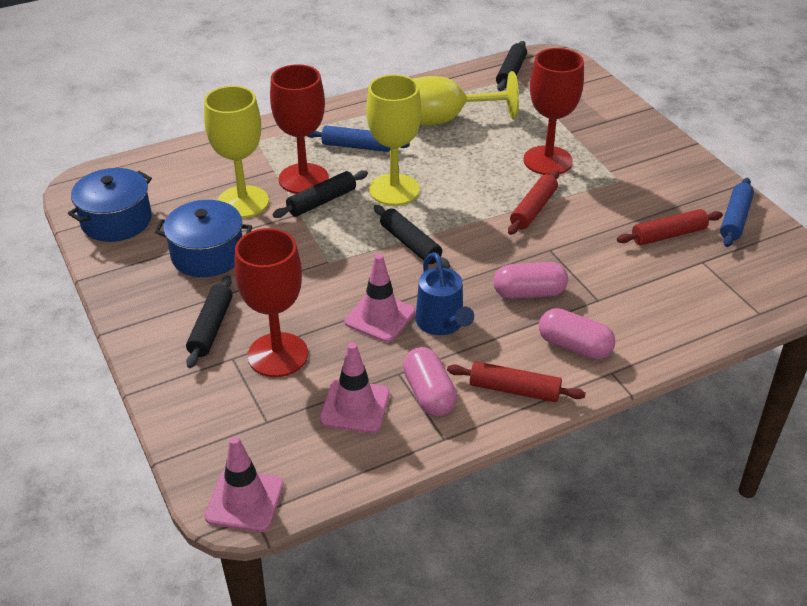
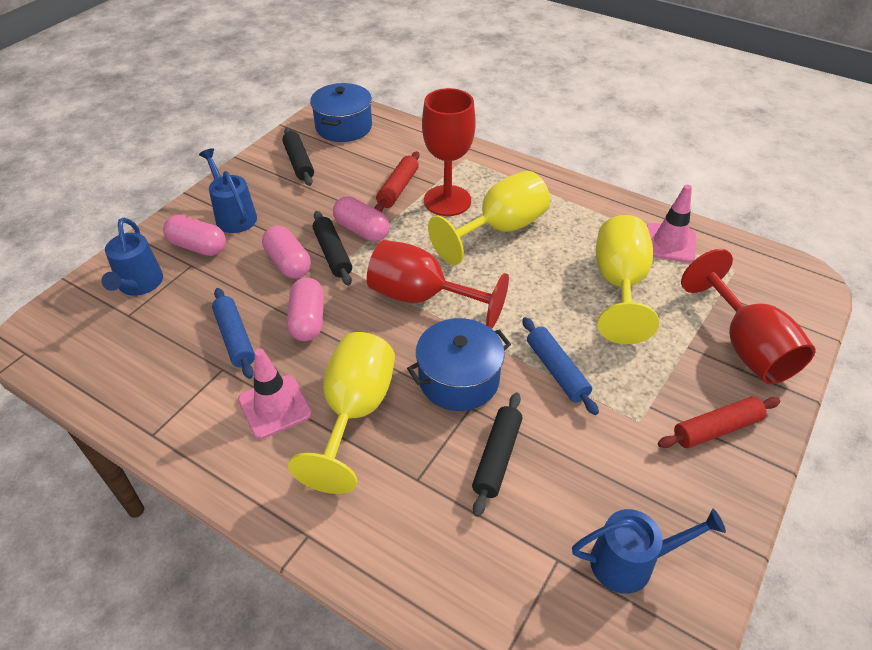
black rolling pin: [186,275,233,368] [272,170,368,218] [374,205,450,269] [496,41,527,91] = 4 -> [282,128,314,186] [313,211,352,286] [472,392,522,517] = 3
blue watering can: [416,252,474,335] = 1 -> [101,218,163,296] [199,148,257,233] [572,509,726,594] = 3
pink capsule: [403,347,457,416] [493,262,568,299] [539,308,615,360] = 3 -> [163,215,226,256] [262,226,311,279] [287,278,324,341] [333,196,390,241] = 4
pink traffic cone: [205,436,284,532] [320,342,390,433] [344,254,415,342] = 3 -> [238,349,312,439] [647,185,696,263] = 2
red rolling pin: [447,361,586,402] [508,170,559,235] [617,209,723,245] = 3 -> [374,151,420,212] [658,396,780,448] = 2

